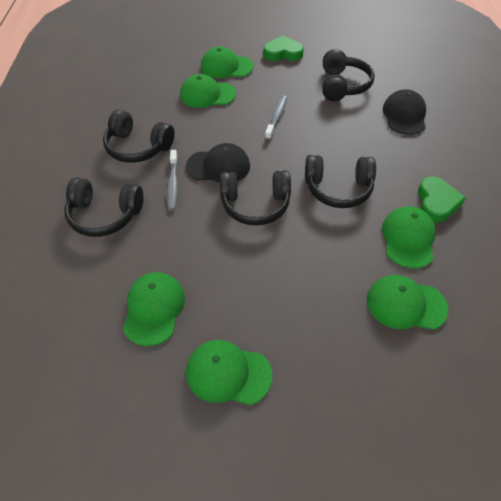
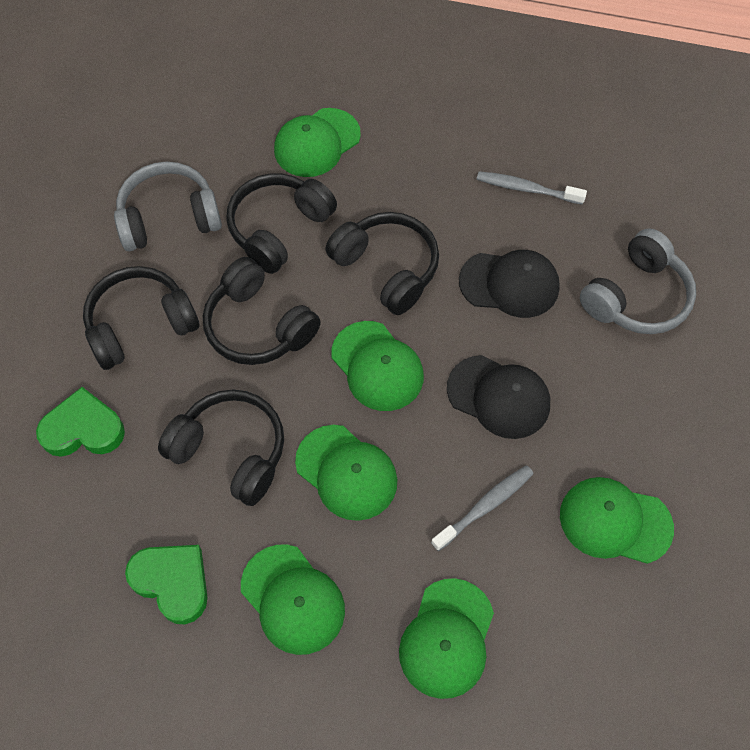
grey headphones: none = 0 -> [114,162,222,251] [580,228,696,334] = 2

